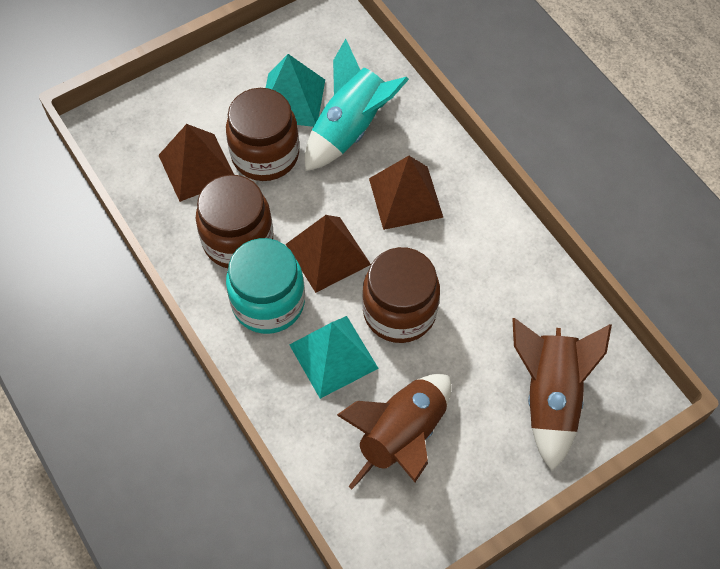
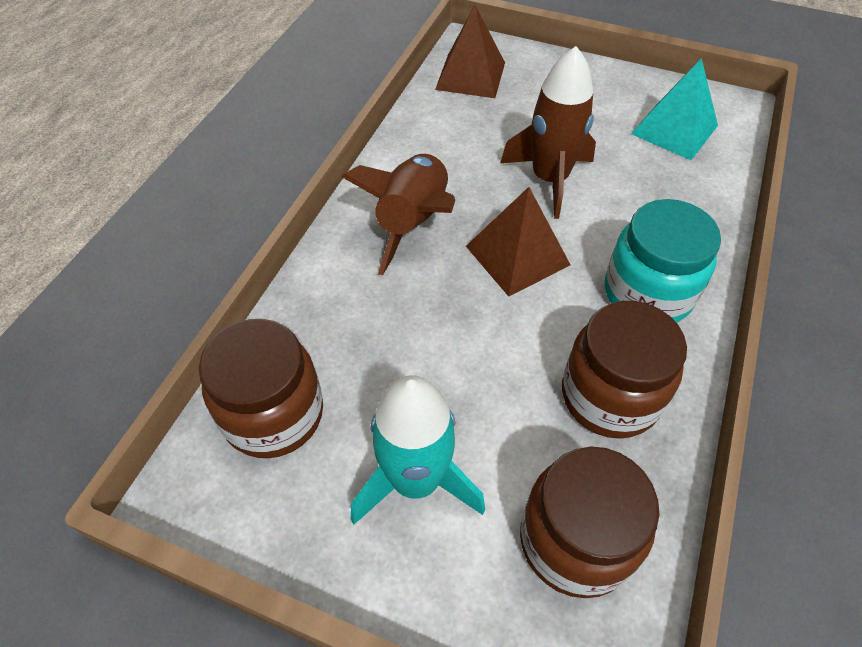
brown pyramid: [158,124,234,202] [285,215,371,293] [369,156,444,230] = 3 -> [435,5,505,98] [466,187,570,297] = 2
turquoise pyramid: [266,54,325,127] [290,316,379,399] = 2 -> [631,58,718,160] = 1

